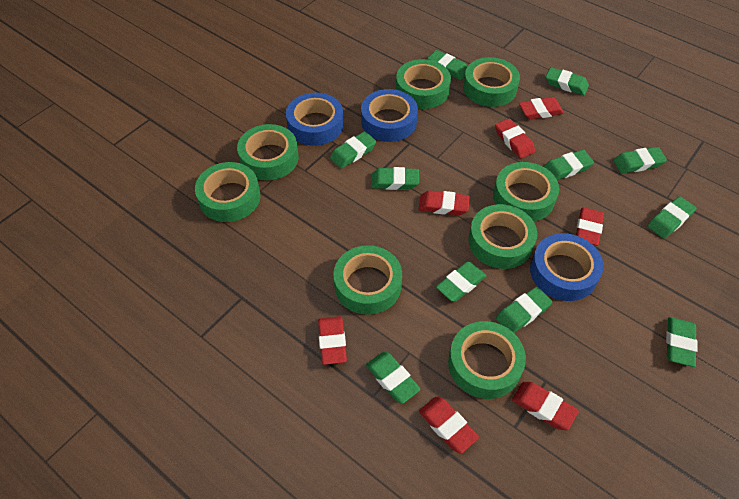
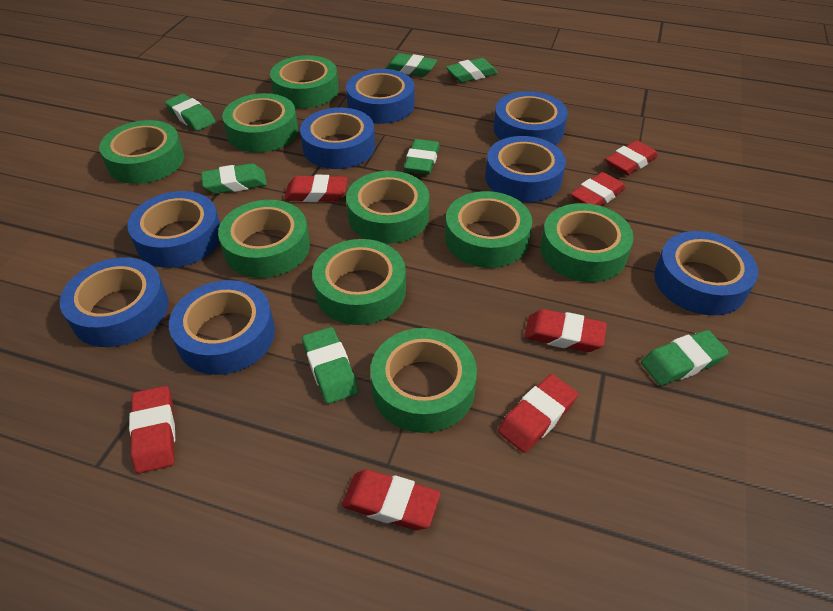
blue tape: [286,93,344,146] [361,89,418,142] [530,233,604,301] = 3 -> [60,257,169,347] [127,191,220,268] [169,280,275,375] [300,107,375,169] [346,69,415,124] [485,136,566,202] [494,91,568,145] [654,231,758,315] = 8
green eraser: [330,131,376,169] [366,352,421,404] [371,167,419,190] [427,50,467,80] [436,262,486,302] [496,287,552,333] [543,150,594,180] [546,67,589,95] [613,147,667,174] [648,196,696,239] [666,317,698,367] = 11 -> [165,94,216,131] [201,163,267,194] [302,327,359,404] [385,53,437,77] [404,139,440,175] [446,58,498,83] [641,330,729,386] = 7
green tape: [195,162,261,222] [237,124,299,180] [333,245,402,315] [396,59,451,109] [448,321,526,399] [463,57,520,107] [468,204,537,269] [493,162,559,221] = 8 -> [99,120,184,184] [218,200,310,278] [222,93,298,153] [270,55,339,108] [312,239,406,325] [346,171,429,244] [370,328,477,433] [445,191,532,268] [540,203,634,282] = 9

